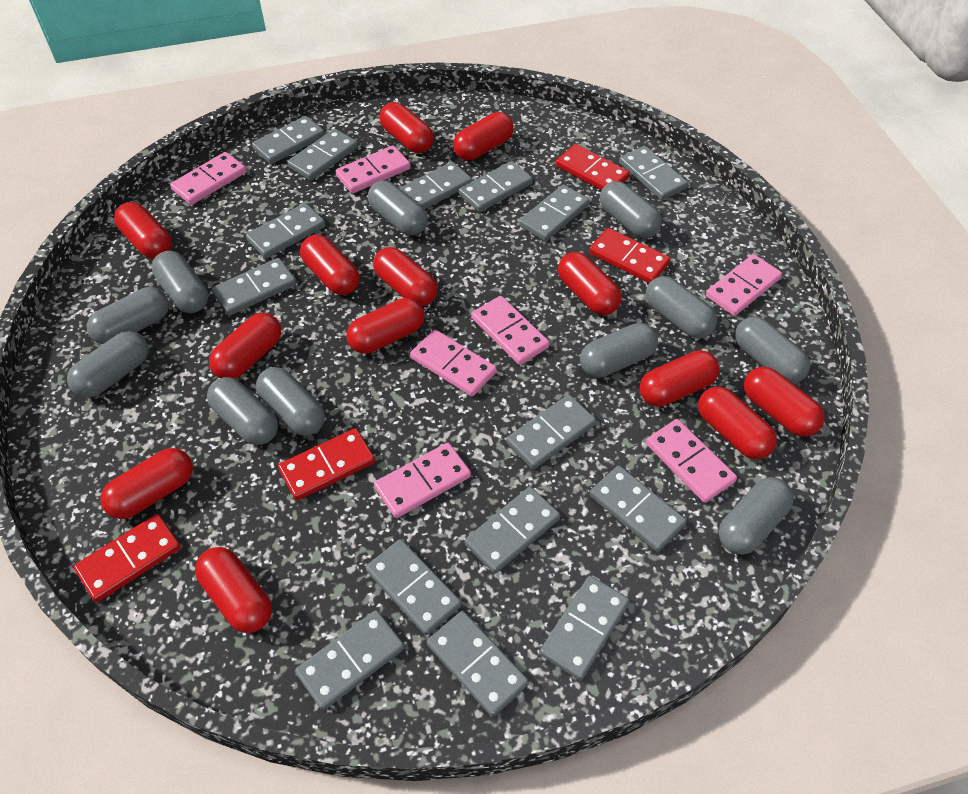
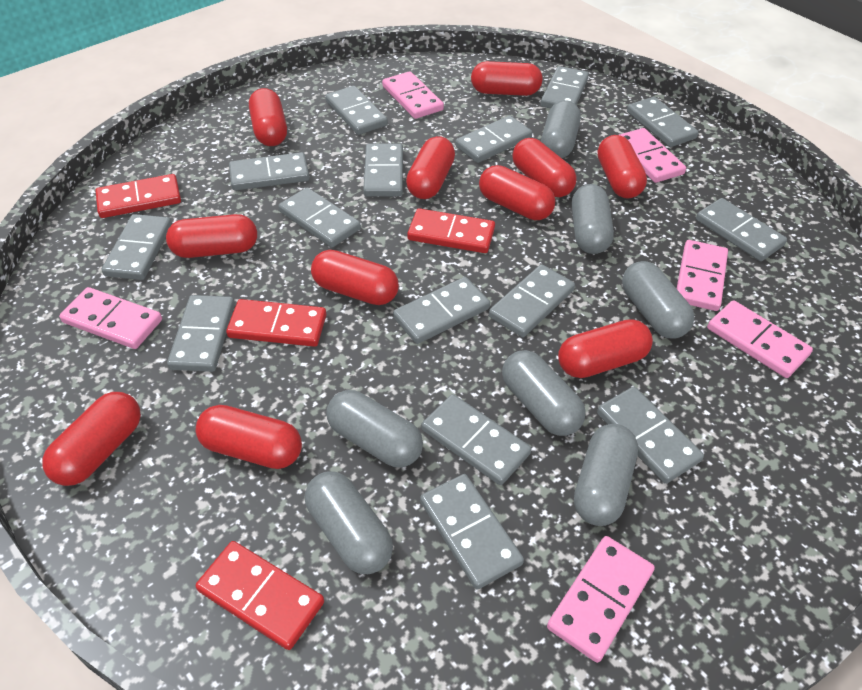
grey capsule: [67,331,148,398] [87,287,169,345] [152,251,208,313] [207,377,278,445] [256,367,325,436] [368,180,428,235] [580,323,658,378] [600,181,662,238] [646,276,717,338] [718,477,794,555] [735,316,810,383] = 11 -> [305,472,393,574] [326,390,423,468] [502,350,586,436] [541,100,580,158] [572,184,614,254] [574,424,638,526] [622,261,694,338] = 7
pink domino: [170,152,246,205] [335,146,411,193] [374,443,471,518] [410,330,497,396] [471,296,550,365] [646,419,737,503] [706,254,782,316] = 7 -> [59,287,162,349] [382,71,444,119] [547,536,655,663] [619,128,686,183] [677,240,728,311] [707,300,813,378] = 6
red capsule: [100,448,193,519] [114,202,172,259] [195,547,272,633] [209,313,281,379] [300,235,360,295] [347,298,425,354] [373,247,438,306] [379,102,434,153] [453,112,514,161] [558,252,622,315] [640,350,719,407] [698,386,777,459] [744,367,825,436] = 13 -> [42,392,141,486] [166,214,257,258] [196,405,302,469] [249,88,287,146] [311,250,399,305] [406,136,455,199] [471,61,543,96] [479,165,555,220] [512,138,577,197] [558,319,653,378] [597,135,647,198] = 11

